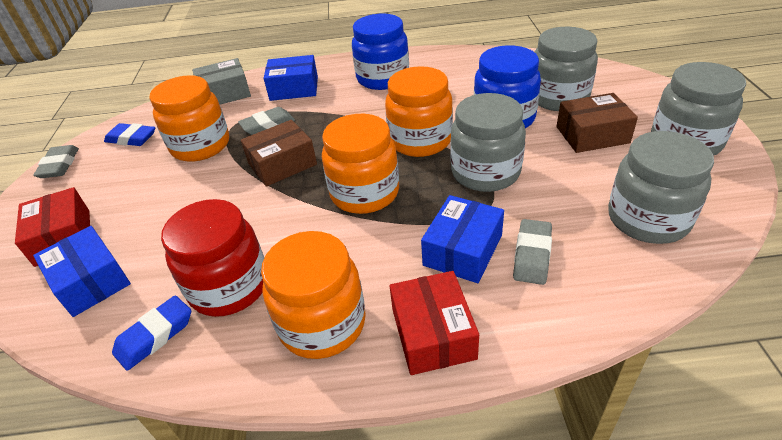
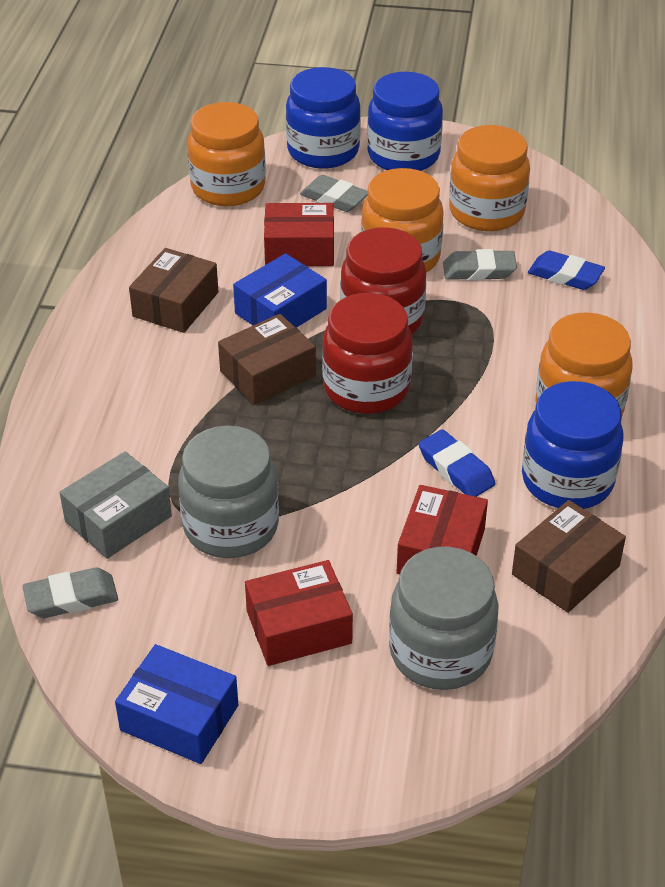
blue box: [33,226,131,317] [263,55,318,101] [421,195,504,283] = 3 -> [115,644,238,764] [233,253,327,328] = 2
blue jar: [352,14,409,90] [474,45,541,128] = 2 -> [286,67,361,169] [367,72,443,171] [522,381,624,509] = 3
brown box: [241,120,317,187] [557,93,638,153] = 2 -> [129,248,218,333] [218,314,316,405] [512,500,626,613] = 3
grey jar: [450,93,526,192] [535,27,598,111] [608,131,714,244] [651,62,746,156] = 4 -> [178,425,279,558] [389,547,498,690] = 2
red box: [15,187,90,267] [390,271,479,375] = 2 -> [245,560,353,666] [264,203,334,266] [397,485,488,575] = 3
red jar: [161,199,264,317] = 1 -> [322,293,413,414] [340,227,426,335] = 2

